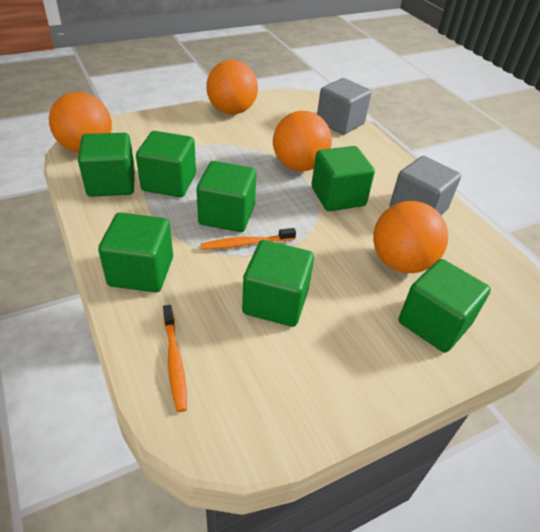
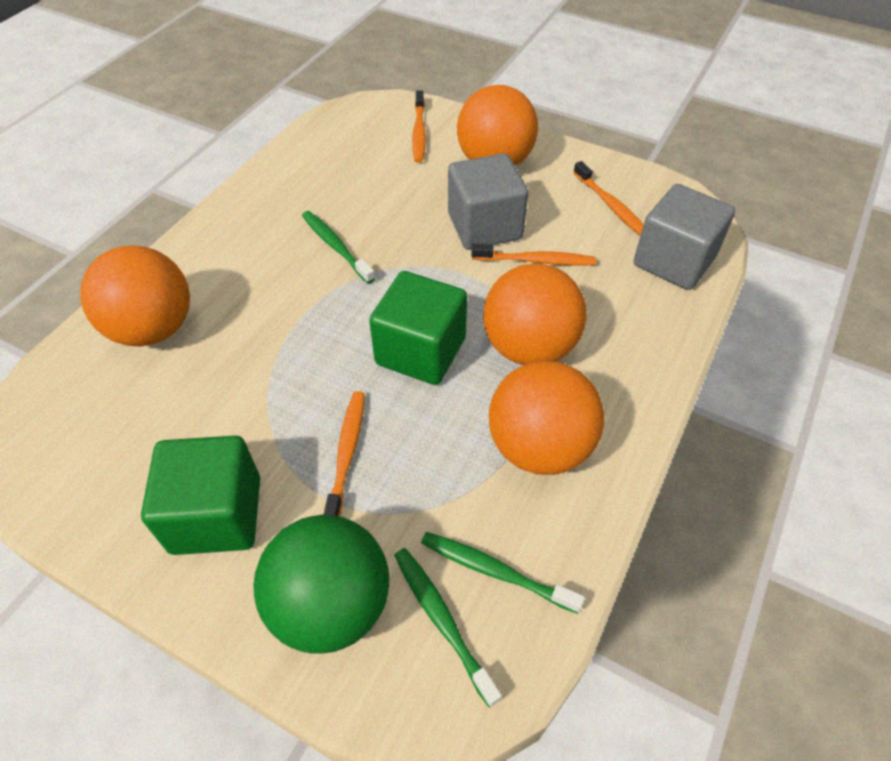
green ball: none = 0 -> [253,515,389,654] = 1
green cube: [78,133,135,197] [98,212,173,292] [136,131,196,197] [196,161,257,232] [242,240,314,327] [311,146,375,211] [399,259,491,353] = 7 -> [141,436,260,555] [369,271,467,385] = 2
green toothbrush: none = 0 -> [302,211,375,284] [394,548,502,707] [421,532,585,614] = 3
orange toothbrush: [163,305,187,412] [201,228,296,250] = 2 -> [323,391,365,516] [412,90,426,163] [471,244,596,266] [573,161,644,236] = 4

